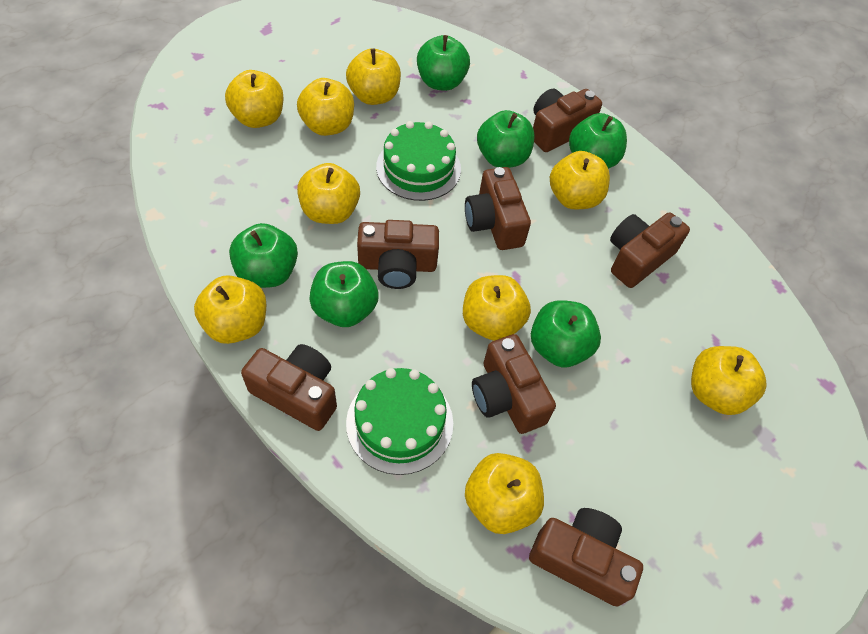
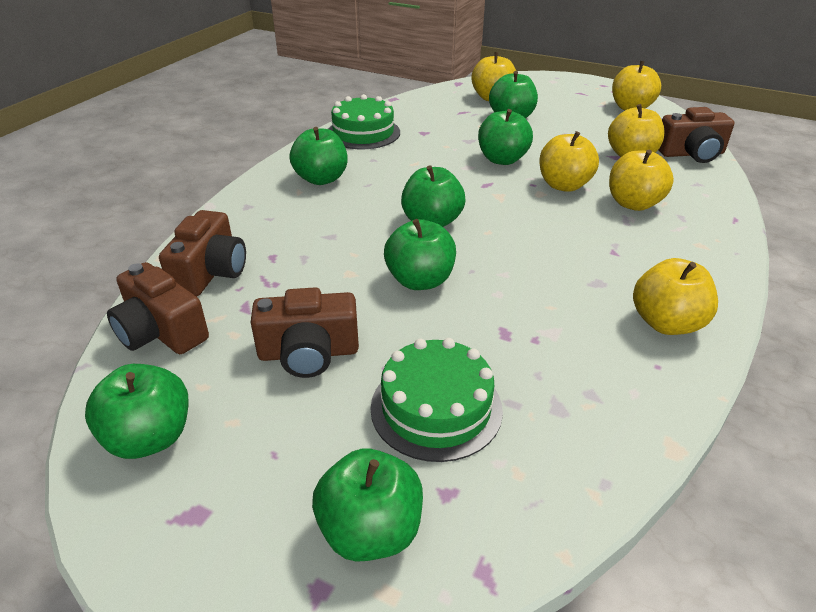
brown camera: [241,344,337,431] [357,220,439,289] [465,167,531,250] [472,334,556,434] [529,508,643,607] [533,89,602,152] [610,212,690,288] = 7 -> [107,262,209,354] [159,210,246,297] [251,287,359,378] [659,107,734,163] = 4
green apple: [229,223,298,288] [309,261,378,327] [417,35,470,91] [477,110,534,168] [531,300,601,368] [569,113,627,169] = 6 -> [85,364,189,459] [290,127,347,185] [312,448,423,562] [384,219,456,290] [401,165,465,227] [478,109,533,165] [489,71,538,118] = 7
yellow apple: [194,275,266,344] [225,70,283,128] [297,78,354,136] [297,163,360,224] [346,48,401,105] [463,275,531,341] [465,453,544,534] [550,151,610,209] [691,346,767,415] = 9 -> [471,52,516,101] [539,131,599,192] [608,104,665,157] [609,150,674,211] [612,61,661,110] [633,258,718,335] = 6

